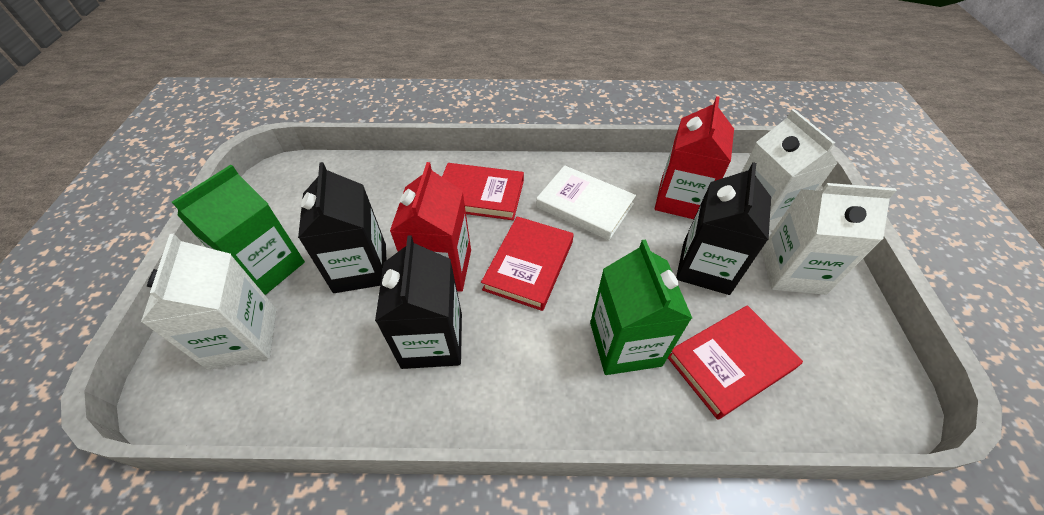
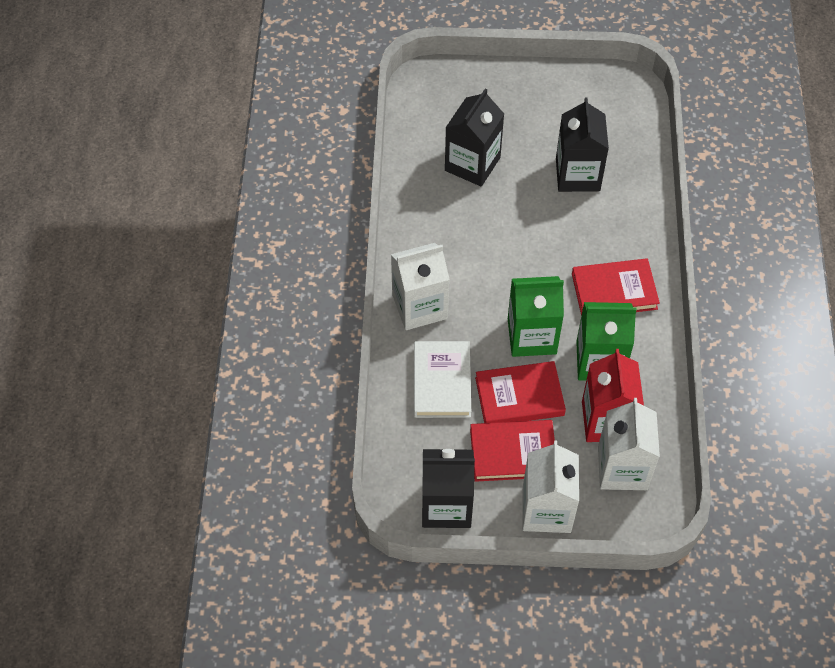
red carton: [390,162,471,292] [655,96,734,219] = 2 -> [582,349,644,442] = 1

